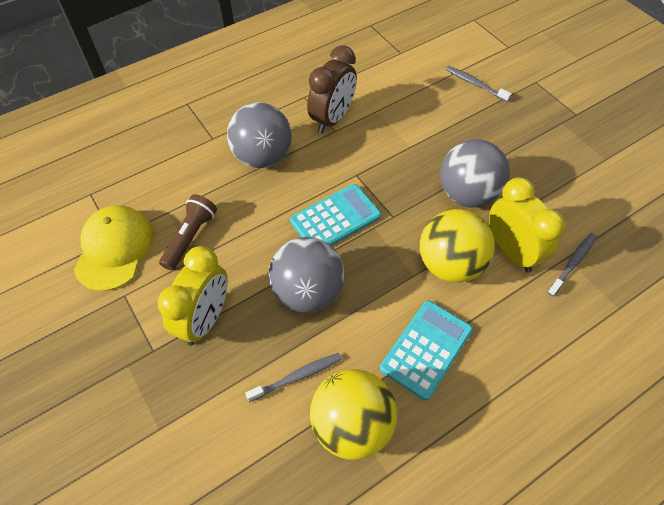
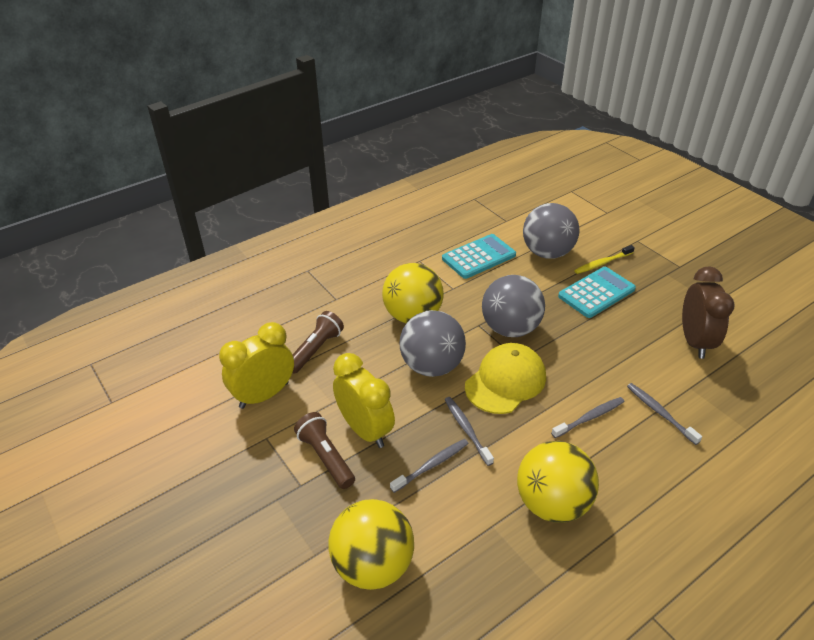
brown flashlight: [159,194,217,271] = 1 -> [292,311,344,374] [294,412,355,489] = 2
grey toothbrush: [245,353,342,402] [446,66,511,102] [547,233,597,296] = 3 -> [390,439,469,493] [445,397,494,466] [551,397,625,438] [627,383,702,445] = 4
yellow ball: [310,369,397,460] [420,209,495,283] = 2 -> [328,499,414,590] [382,263,444,323] [517,441,599,523] = 3
yellow toothbrush: none = 0 -> [574,245,635,274] = 1

